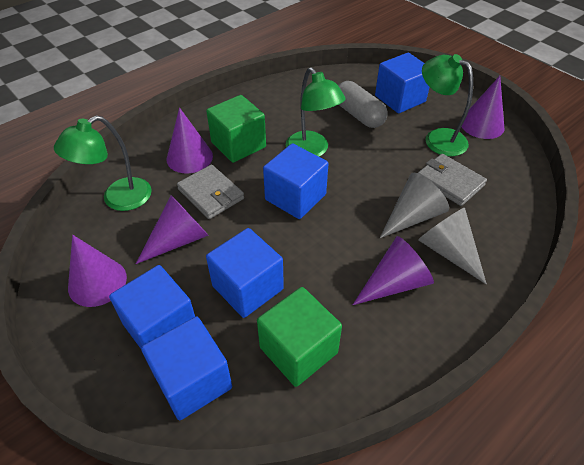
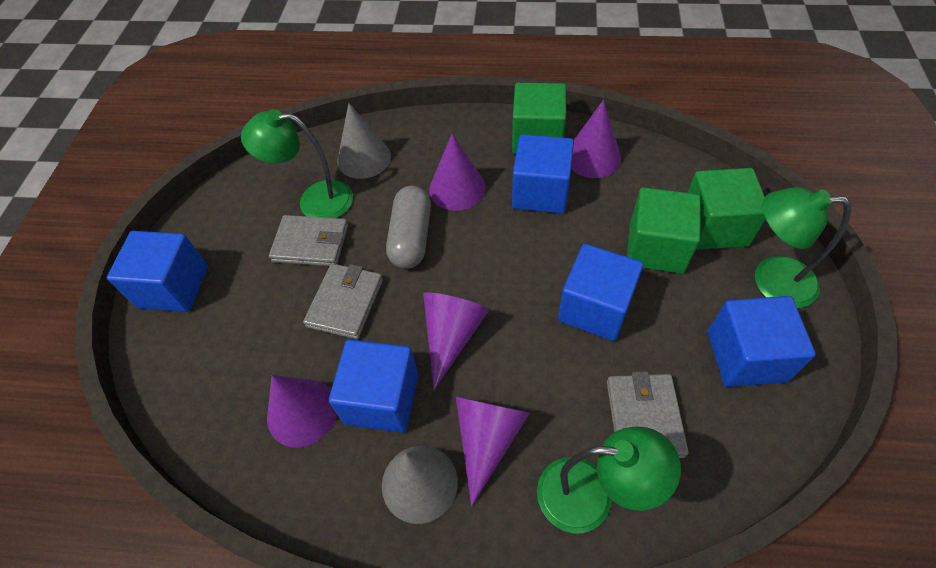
green cube: [206,95,266,163] [257,287,342,387] = 2 -> [512,83,566,154] [627,187,701,274] [687,168,766,250] = 3
grey wallet: [177,165,244,219] [418,154,487,206] = 2 -> [269,215,348,266] [303,264,383,339] [607,371,689,458] = 3

